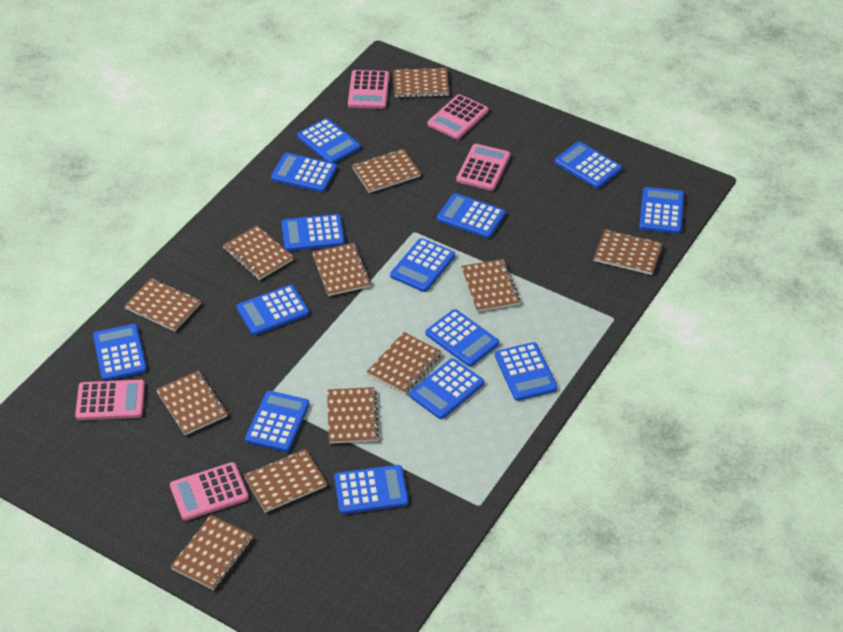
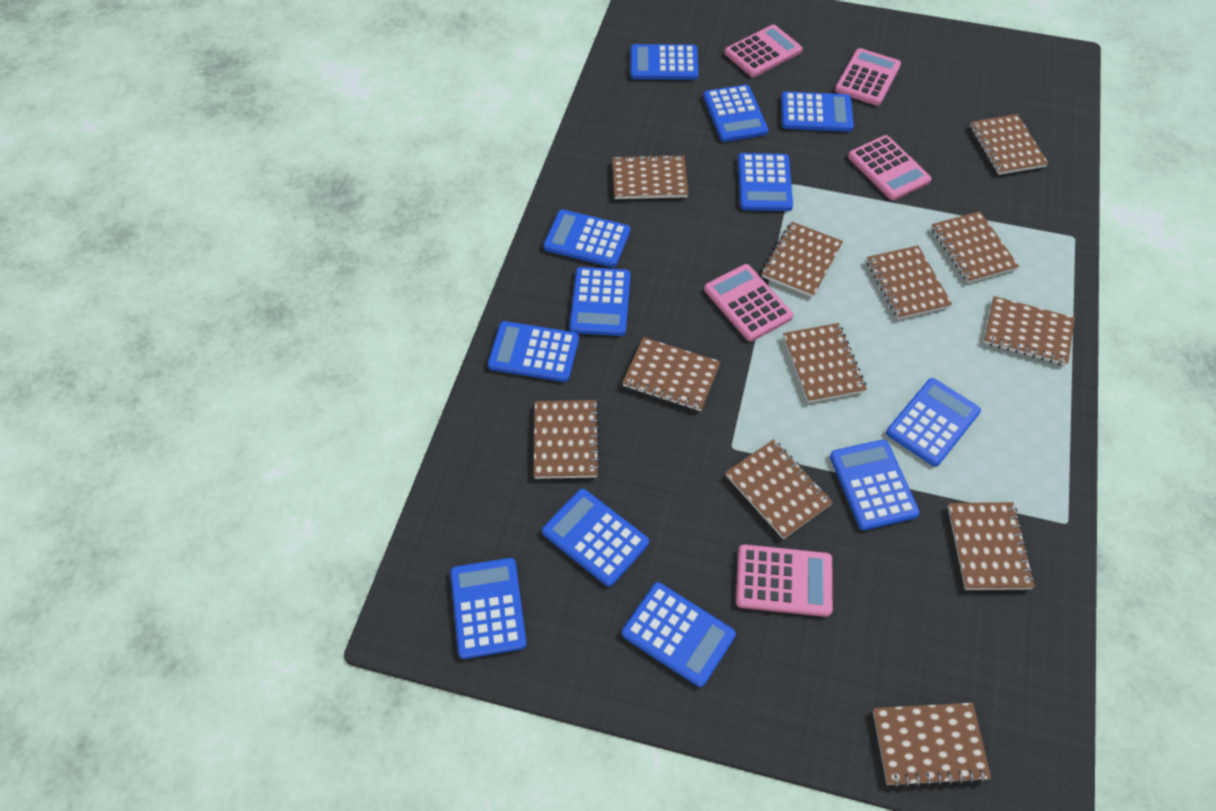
blue calculator: [93,324,147,381] [236,285,309,335] [245,391,310,452] [271,153,337,192] [281,214,345,251] [297,118,361,163] [334,465,408,514] [390,238,455,292] [409,358,484,419] [426,309,499,367] [437,193,506,238] [495,342,558,401] [555,141,622,188] [639,187,684,234] = 14 -> [450,558,527,659] [488,321,579,382] [542,489,649,587] [543,209,630,267] [569,267,631,336] [622,582,736,687] [631,44,699,80] [703,85,768,142] [738,153,793,211] [781,92,854,132] [830,439,920,531] [886,378,981,467] = 12

